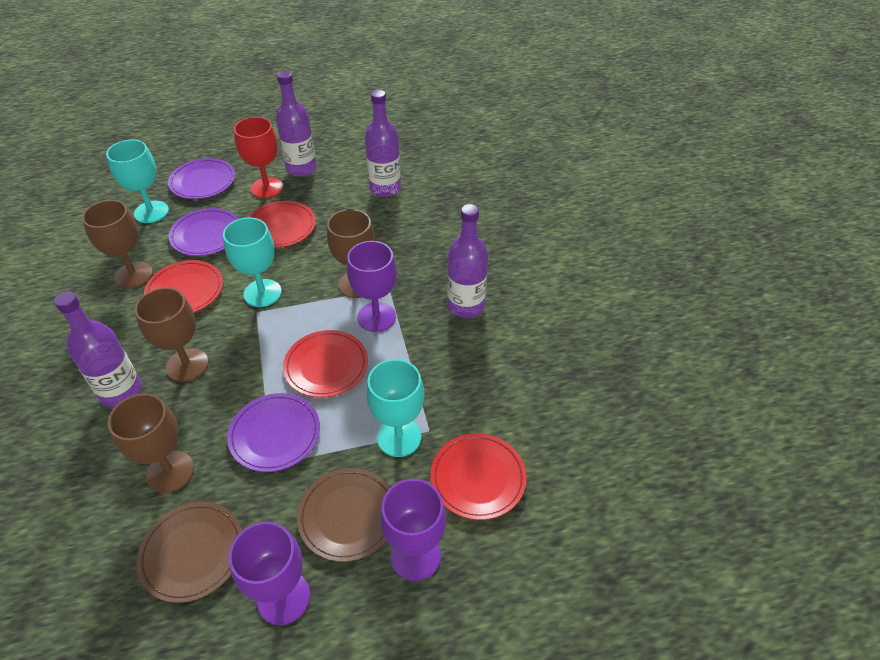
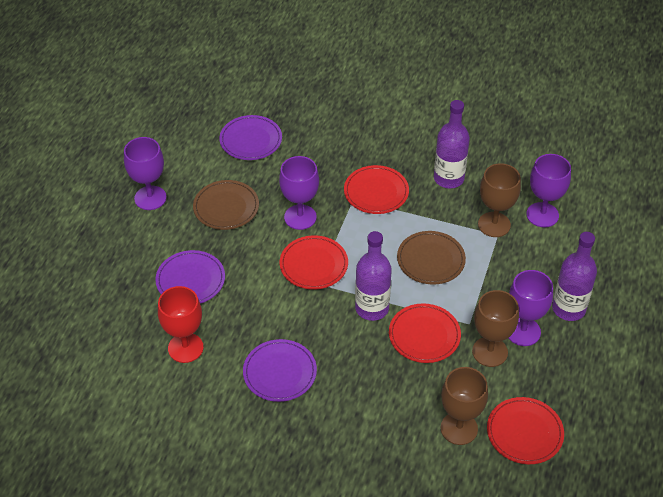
brown goblet: [82,200,153,288] [108,393,194,493] [135,288,208,382] [327,209,375,298] = 4 -> [441,367,488,445] [472,290,519,367] [478,163,521,237] = 3
purple bottle: [54,292,142,408] [276,71,317,177] [364,90,401,197] [447,204,488,318] = 4 -> [355,231,392,321] [434,100,470,188] [552,232,597,321] = 3
purple goblet: [229,522,310,625] [347,241,397,332] [380,479,446,581] = 3 -> [124,137,167,210] [279,156,319,230] [508,270,553,346] [526,154,571,227] = 4
turquoise goblet: [106,140,169,223] [223,217,282,307] [366,359,424,457] = 3 -> none = 0

